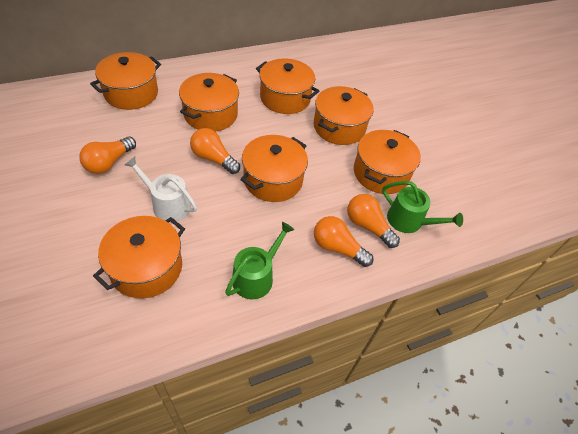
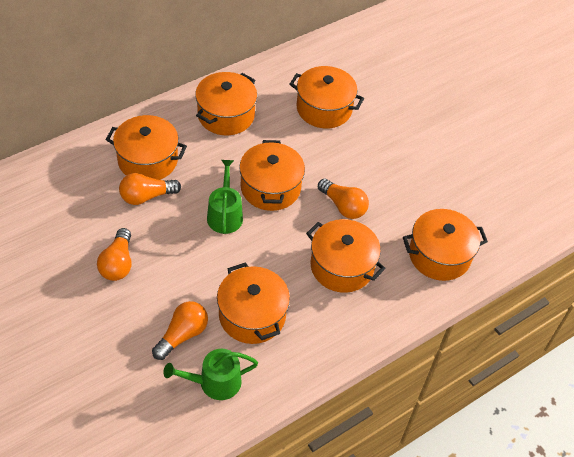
white watering can: [125,157,197,223] = 1 -> none = 0

